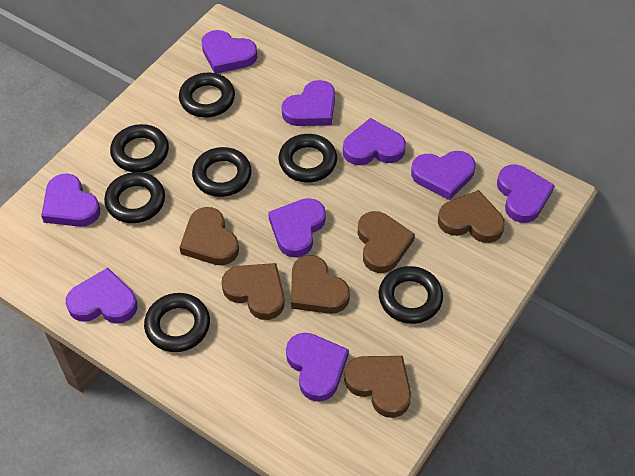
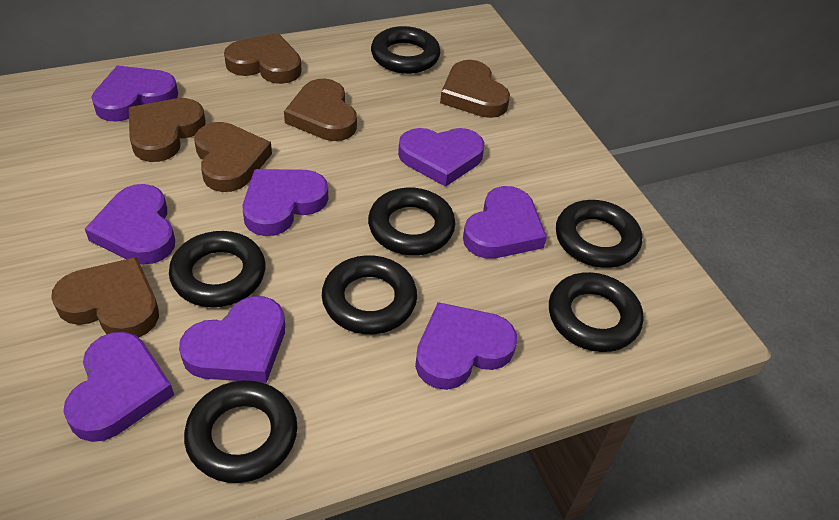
purple heart: [41,173,100,227] [66,268,137,324] [201,30,257,74] [268,198,326,257] [281,80,335,126] [286,333,349,402] [343,118,406,165] [411,151,475,200] [497,164,555,223] = 9 -> [63,332,174,442] [85,184,175,265] [91,66,178,122] [179,296,285,383] [242,169,328,236] [398,128,485,187] [415,302,517,390] [463,186,547,259] = 8

